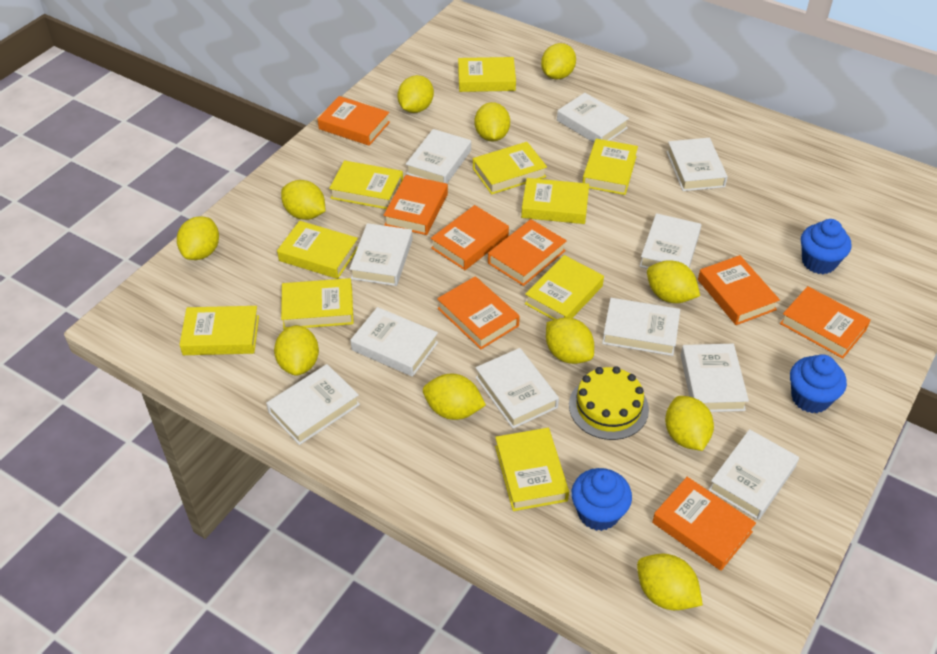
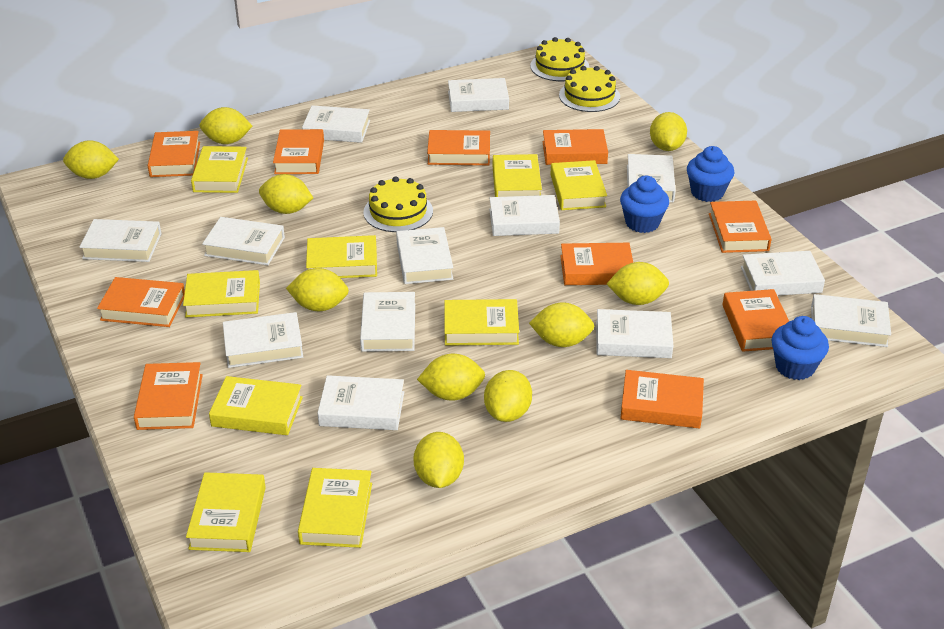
orange book: [318,96,390,146] [383,175,448,235] [431,205,509,270] [437,276,520,349] [488,219,567,286] [652,477,756,571] [698,255,780,325] [780,286,871,359] = 8 -> [97,277,185,327] [134,362,203,430] [148,131,200,177] [273,129,324,174] [427,130,490,165] [542,129,608,165] [560,243,633,285] [620,370,704,428] [709,200,771,253] [723,289,789,352] = 10
white book: [266,364,360,445] [350,223,413,286] [350,307,438,377] [406,129,471,184] [476,348,559,429] [557,93,629,143] [602,298,680,356] [639,213,701,269] [666,138,728,191] [681,344,749,412] [708,429,799,520] = 11 -> [80,219,162,262] [202,217,285,265] [223,312,303,368] [302,105,370,143] [317,375,404,430] [360,292,415,352] [396,227,453,284] [448,78,509,112] [489,195,560,236] [596,309,673,358] [627,154,676,202] [741,251,825,296] [811,294,891,347] = 13
yellow book: [179,306,259,355] [277,221,358,279] [281,278,354,330] [329,160,403,209] [458,57,516,92] [473,142,547,195] [495,428,569,511] [521,178,589,224] [525,255,604,320] [582,139,638,195] = 10 -> [183,270,260,317] [186,472,266,552] [191,146,248,193] [209,376,303,435] [298,468,372,548] [306,235,377,278] [444,299,519,346] [493,154,542,197] [550,160,607,210] = 9
yellow cake: [569,366,649,440] = 1 -> [363,176,433,232] [530,37,589,81] [559,66,620,112] = 3
yellow lemon: [177,216,219,260] [274,325,319,376] [281,180,325,220] [397,75,434,113] [423,374,486,420] [475,102,510,141] [541,43,576,80] [546,317,594,364] [637,554,703,610] [647,260,700,303] [665,396,714,451] = 11 -> [63,140,119,179] [199,107,252,144] [259,174,313,214] [286,268,349,311] [413,432,464,488] [417,354,485,401] [484,370,532,422] [529,302,594,347] [607,262,669,305] [650,112,687,151] = 10

